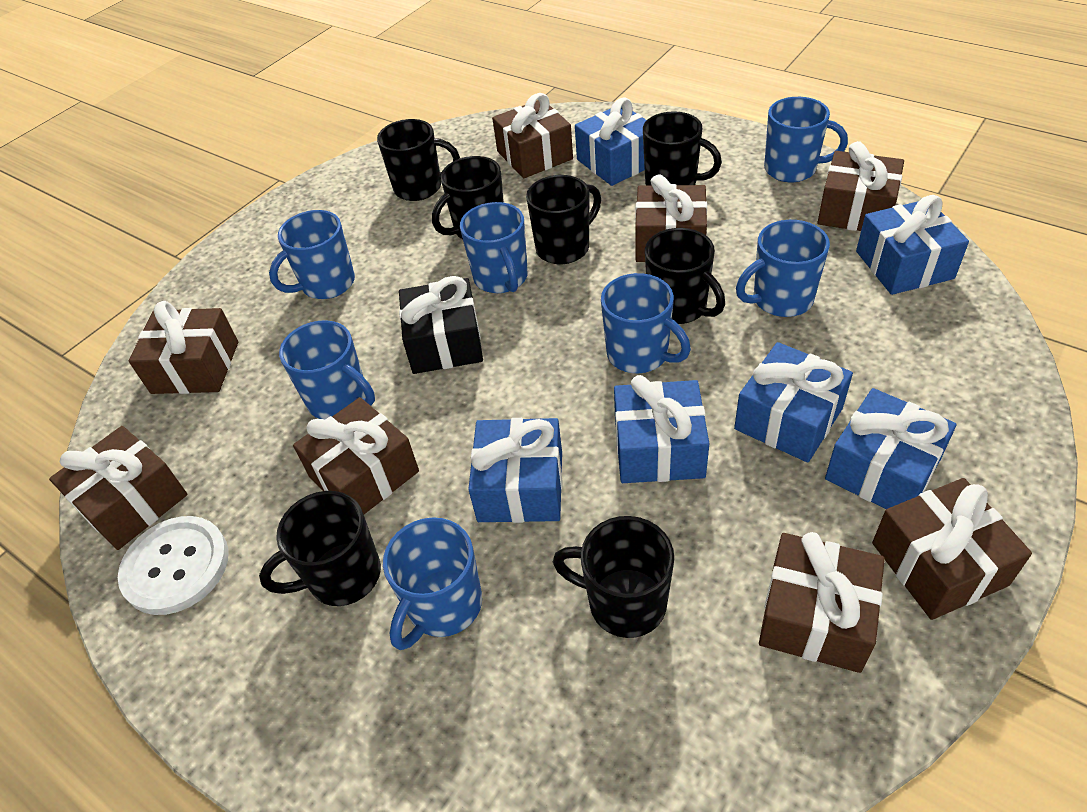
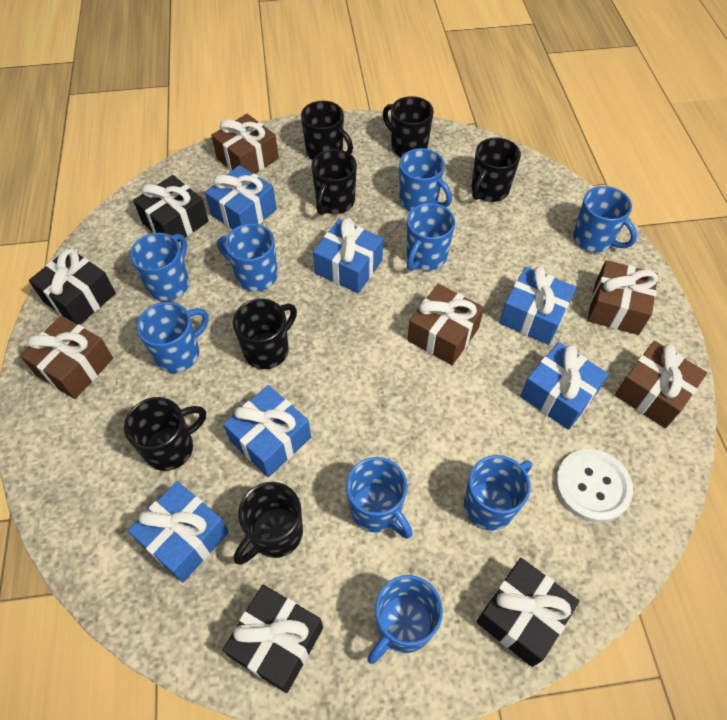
black gift: [399,276,483,374] = 1 -> [29,248,116,325] [133,175,209,242] [222,585,323,693] [476,558,579,667] = 4
blue mug: [269,210,355,299] [279,320,375,419] [383,517,482,650] [460,202,528,293] [601,273,691,373] [736,220,830,317] [764,97,848,182] = 7 -> [130,233,189,301] [137,302,209,373] [217,223,278,291] [346,457,413,539] [368,575,443,664] [399,148,452,211] [407,203,455,271] [464,455,532,531] [573,186,637,252] = 9
brown gift: [49,426,187,550] [129,301,238,394] [293,397,419,514] [492,93,573,178] [635,174,707,262] [759,532,885,673] [817,141,904,231] [872,478,1032,620] = 8 -> [20,315,113,399] [211,114,279,174] [407,284,484,365] [587,260,658,335] [615,341,707,428] = 5

